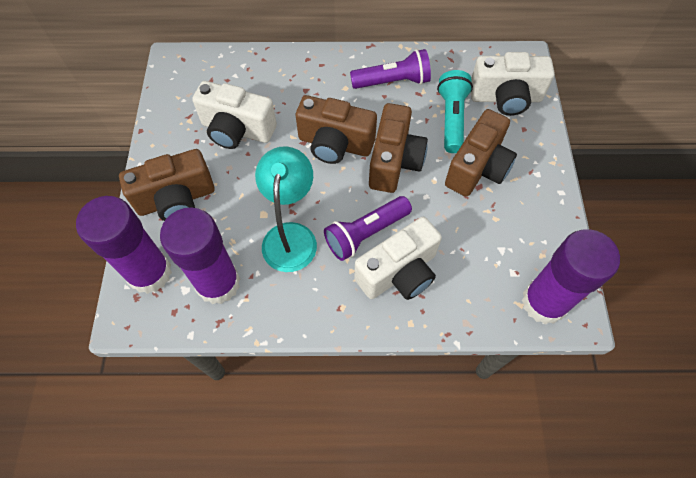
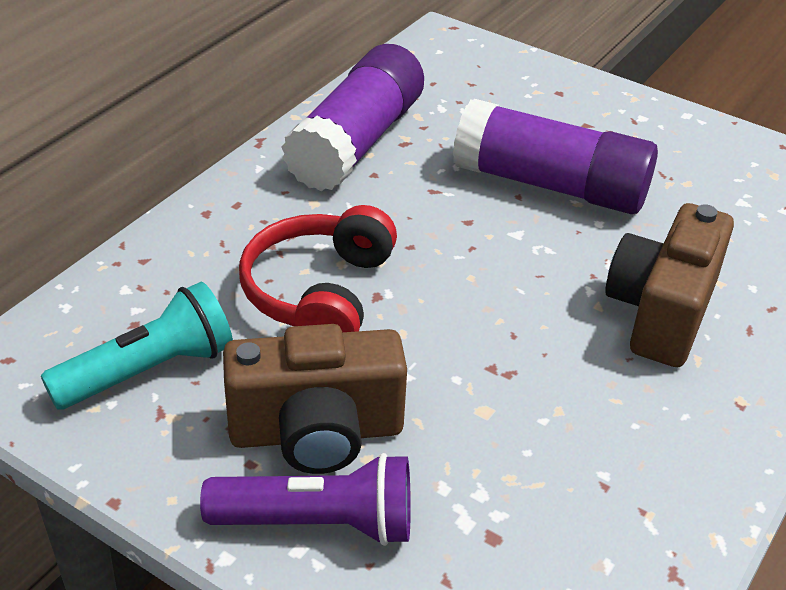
brown camera: [119,149,215,221] [296,95,377,164] [369,103,428,193] [445,109,517,197] = 4 -> [223,324,407,474] [605,203,734,367] = 2
purple flashlight: [324,196,412,261] [350,49,431,89] = 2 -> [200,453,411,546] = 1
purple glue stick: [76,196,172,294] [160,208,240,304] [521,229,620,324] = 3 -> [281,44,424,191] [453,99,658,214] = 2
red headphones: none = 0 -> [239,205,397,332] = 1
turquoise lamp: [255,146,317,272] = 1 -> none = 0
white camera: [192,81,277,149] [354,217,442,300] [471,52,555,116] = 3 -> none = 0

